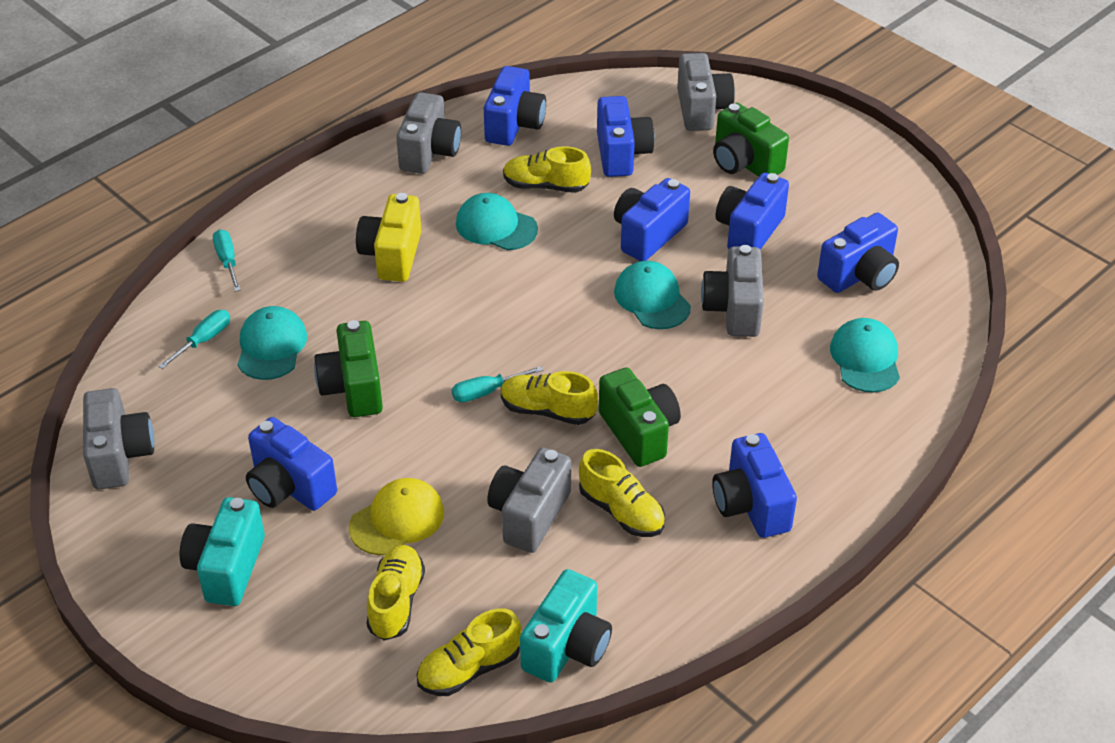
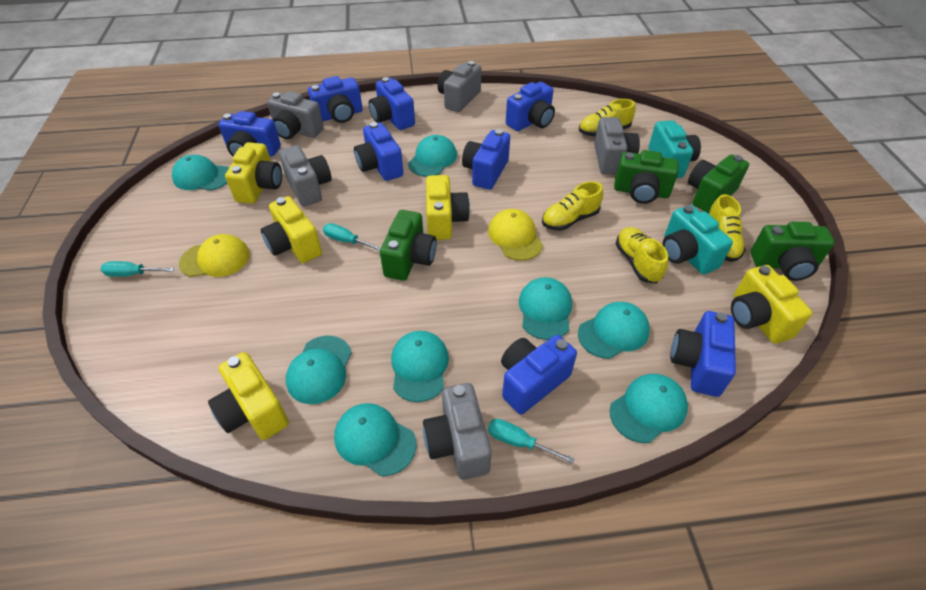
blue camera: [246,417,337,511] [484,66,546,146] [597,96,655,177] [614,178,690,261] [712,433,797,538] [716,173,789,250] [817,213,899,293] = 7 -> [219,111,281,157] [308,76,363,123] [354,122,403,181] [369,77,415,130] [462,129,510,190] [501,335,577,414] [506,82,555,131] [670,311,736,397] = 8
green camera: [314,320,383,417] [599,367,681,467] [713,103,789,177] = 3 -> [380,210,437,281] [614,150,679,204] [688,154,749,213] [750,222,835,281] = 4
turquoise cap: [237,306,307,380] [456,193,538,250] [614,261,691,329] [830,318,900,393] = 4 -> [172,155,229,191] [286,336,352,404] [334,403,417,476] [391,331,449,402] [408,135,457,177] [519,277,572,340] [578,302,650,359] [610,374,688,443] = 8
yellow camera: [356,193,421,282] = 1 -> [208,352,289,440] [225,142,282,204] [261,196,322,263] [426,175,470,240] [731,265,812,344] = 5
yellow cap: [349,478,444,555] = 1 -> [179,234,250,277] [488,209,543,261] = 2
yellow shoe: [367,545,425,641] [417,608,522,696] [501,371,598,425] [503,146,591,193] [579,449,665,537] = 5 -> [542,181,603,231] [579,99,636,136] [616,227,668,284] [708,194,746,262] = 4

